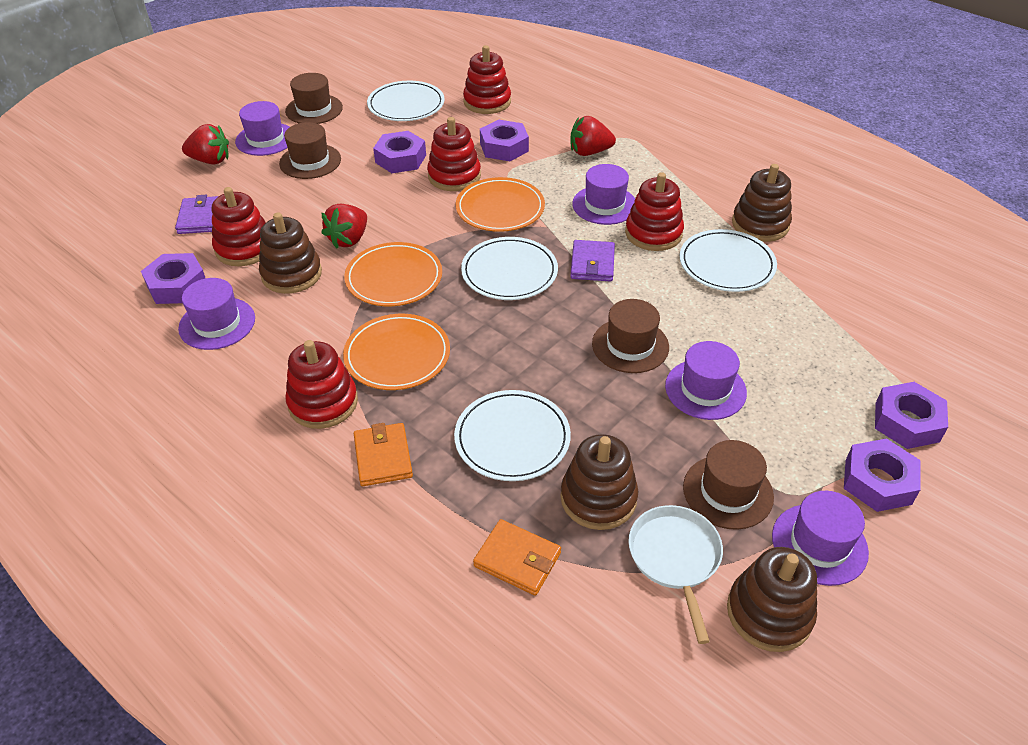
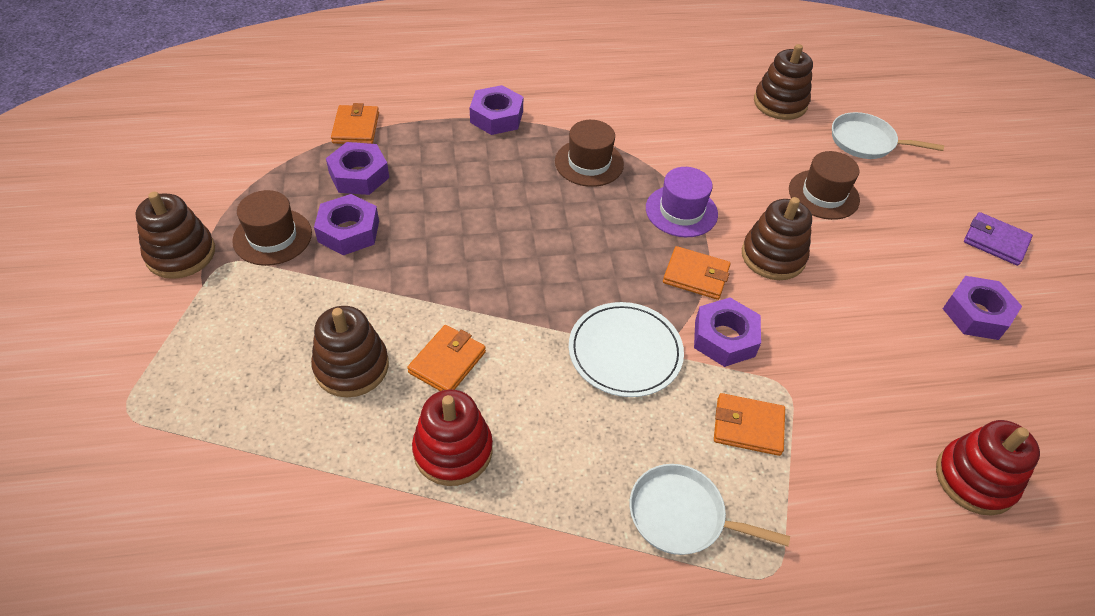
brown hat: [279,122,341,179] [285,73,343,124] [592,299,669,373] [683,440,774,530] = 4 -> [232,190,312,266] [555,120,624,187] [789,151,860,220] = 3
orange plate: [343,314,450,390] [344,242,442,306] [456,177,545,232] = 3 -> none = 0
orange wallet: [354,423,413,486] [473,519,561,596] = 2 -> [331,103,379,144] [407,325,486,391] [663,246,731,300] [714,393,785,456] = 4
purple hat: [178,278,255,350] [235,101,289,156] [572,164,635,225] [665,341,747,420] [772,491,869,586] = 5 -> [646,167,718,237] = 1
purple wallet: [175,195,219,234] [570,240,615,282] = 2 -> [964,212,1033,266] = 1
red stacking toy: [212,187,266,266] [285,340,358,429] [427,117,481,191] [463,45,511,114] [625,172,684,251] = 5 -> [412,389,493,486] [936,420,1040,515] = 2
red strawberry: [182,124,229,165] [321,204,367,249] [570,116,616,156] = 3 -> none = 0
white pan: [628,505,723,644] = 1 -> [630,464,790,555] [832,112,944,159] = 2
white plate: [367,81,445,121] [454,390,571,481] [461,237,558,300] [680,229,777,292] = 4 -> [569,302,684,397] = 1

